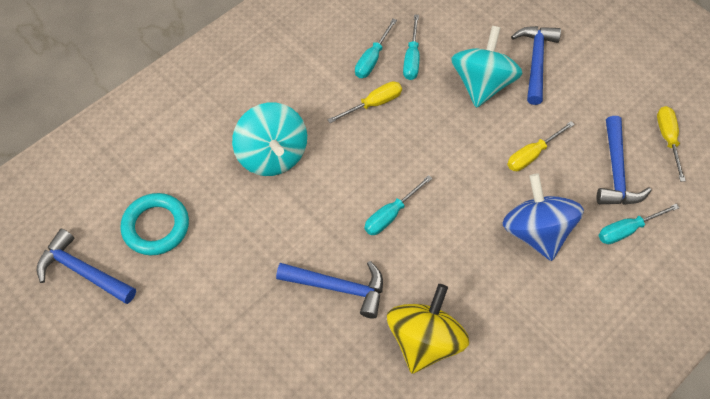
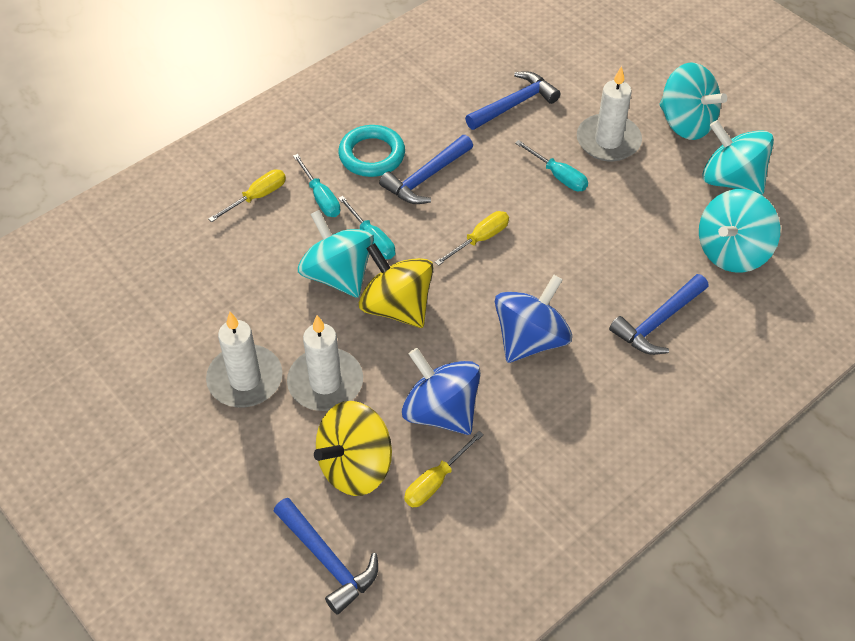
blue spinning top: [503,174,584,261] = 1 -> [402,348,481,435] [495,275,572,363] = 2
turquoise screwdriver: [355,19,397,78] [364,175,432,235] [403,14,419,80] [599,204,679,244] = 4 -> [293,154,340,217] [338,196,395,259] [515,140,588,191] = 3
turquoise spinning top: [232,103,307,176] [451,26,523,108] = 2 -> [298,210,374,298] [659,62,727,140] [699,189,780,273] [702,120,774,195] = 4
white candle: none = 0 -> [206,312,282,407] [287,315,363,411] [577,66,642,161] = 3
yellow spinning top: [387,284,469,374] = 1 -> [314,401,392,496] [359,243,434,328] = 2

